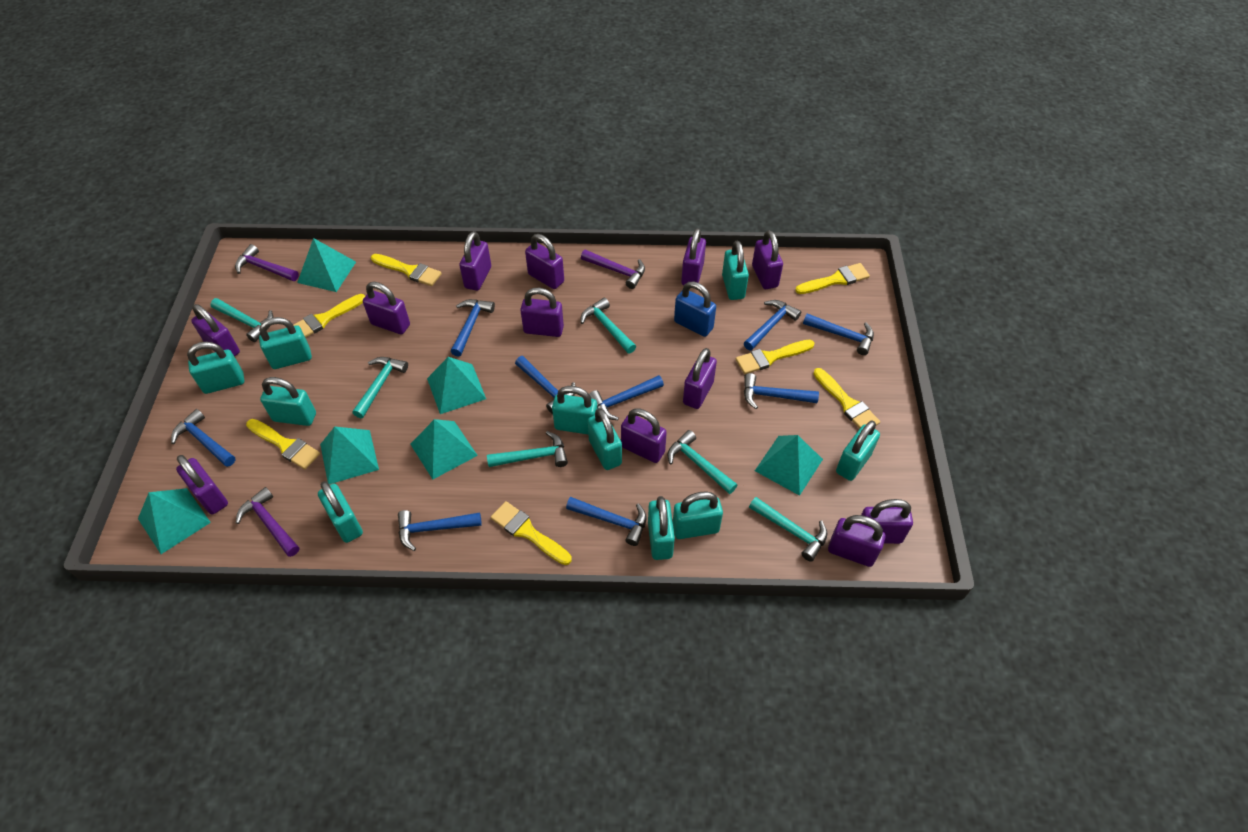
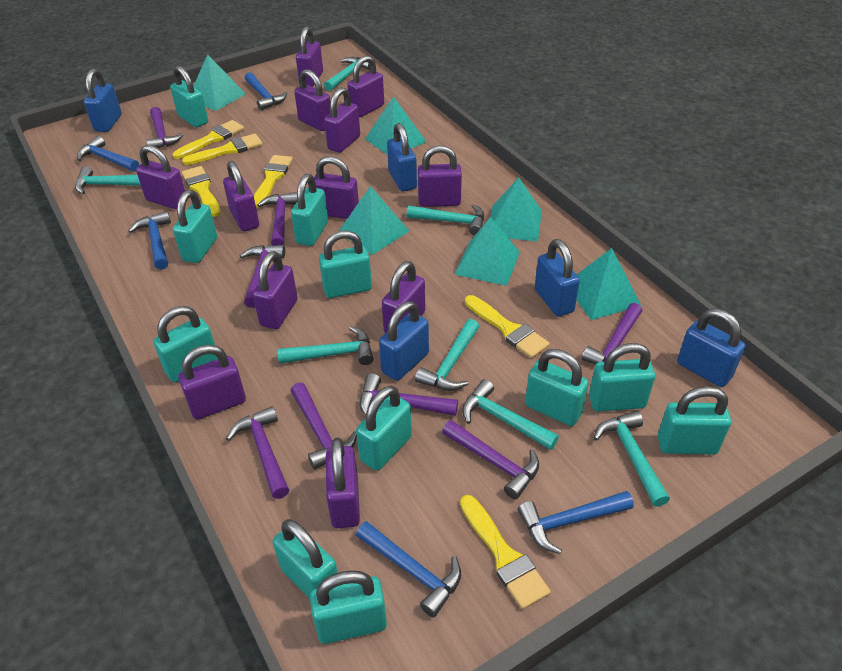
blue hammer: [171,409,236,467] [398,510,482,551] [451,299,495,357] [515,356,575,414] [566,497,647,546] [589,375,664,420] [744,300,801,351] [744,373,819,409] [803,313,874,355] = 9 -> [77,136,139,172] [128,211,171,270] [244,72,287,110] [356,521,461,617] [518,491,634,554] = 5
blue padlock: [674,282,716,337] = 1 -> [84,69,122,132] [379,301,429,381] [387,123,417,191] [535,239,580,317] [677,309,745,387] = 5
purple hammer: [235,244,299,281] [236,487,299,557] [581,250,645,289] = 3 -> [146,107,184,148] [226,406,289,499] [240,245,285,308] [257,192,297,246] [291,382,357,470] [360,373,458,416] [442,420,539,499] [582,303,642,364] = 8
turquoise hammer: [210,298,274,342] [352,357,408,418] [487,431,568,467] [580,298,636,354] [668,430,737,494] [749,497,827,562] = 6 -> [75,166,141,194] [277,326,374,365] [324,57,370,91] [407,204,484,236] [415,319,480,391] [462,379,559,450] [594,411,670,507] = 7
turquoise padlock: [187,342,244,394] [259,317,312,369] [260,377,316,426] [318,481,363,543] [552,386,597,435] [588,408,622,470] [648,496,675,560] [673,491,723,539] [722,241,749,300] [836,420,880,481] = 10 -> [153,306,218,383] [170,66,208,128] [173,190,217,263] [273,519,338,599] [291,174,328,246] [310,570,387,644] [319,231,372,298] [356,386,412,471] [525,349,589,426] [589,343,655,412] [658,386,731,454] = 11
yellow brush: [246,419,320,469] [294,294,365,338] [371,254,442,286] [491,501,572,565] [736,340,815,374] [795,263,870,294] [813,368,880,429] = 7 -> [173,120,244,159] [182,134,263,165] [182,166,221,217] [254,155,293,208] [460,495,551,609] [465,295,550,358] = 6

